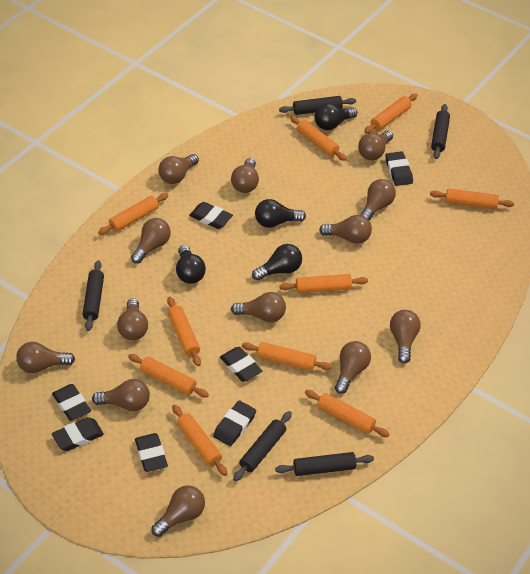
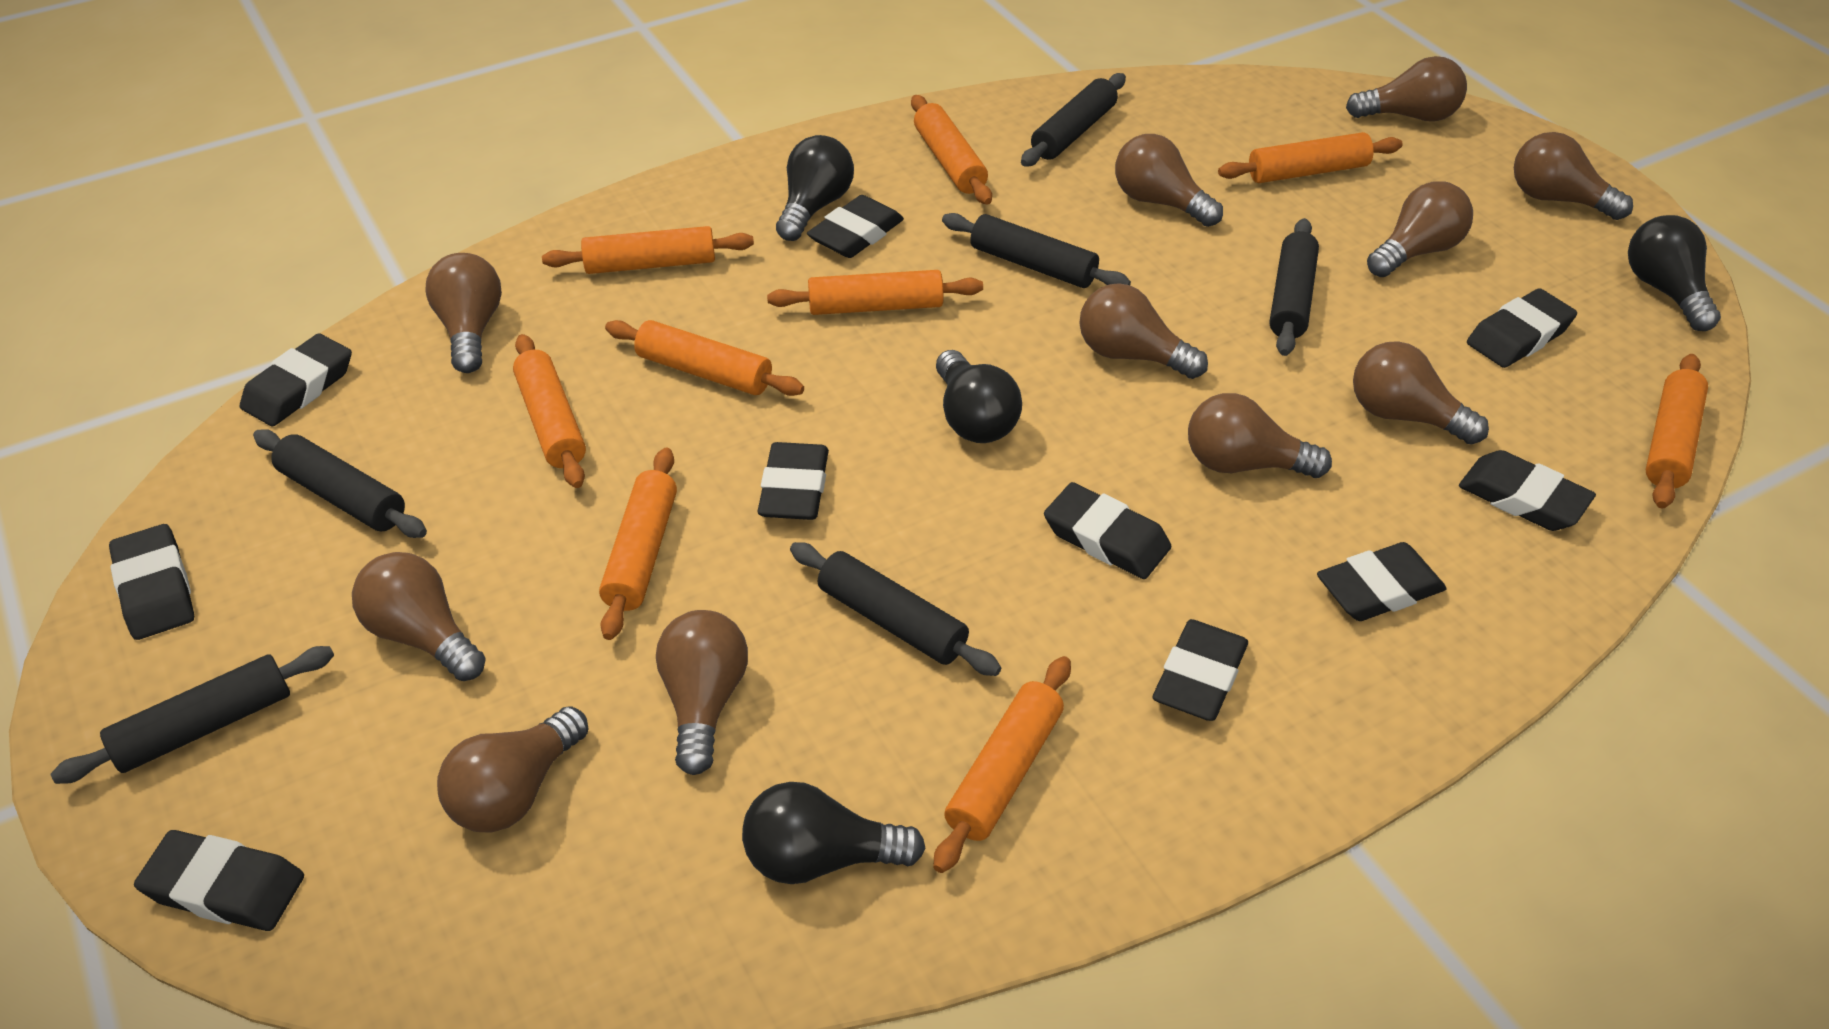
black eraser: [52,384,91,421] [52,417,104,451] [135,433,168,472] [189,202,233,229] [213,401,256,446] [220,347,262,382] [385,151,413,186] = 7 -> [109,524,194,640] [134,830,304,931] [240,333,352,426] [758,442,829,520] [807,195,904,258] [1044,482,1171,579] [1153,619,1248,721] [1317,542,1447,621] [1459,450,1596,531] [1467,288,1577,368] = 10
black rolling pin: [83,260,104,331] [233,411,292,481] [275,452,374,476] [279,96,356,115] [431,104,450,159] = 5 -> [50,646,334,784] [253,429,427,538] [790,542,1001,676] [942,213,1131,288] [1021,73,1126,167] [1270,218,1319,356] = 6
brown light bulb: [16,342,75,373] [92,379,150,411] [117,298,148,340] [131,218,171,264] [151,485,205,537] [158,154,199,184] [231,158,259,193] [231,292,286,322] [319,215,372,244] [335,341,371,394] [358,130,393,160] [361,179,396,220] [390,310,421,363] = 13 -> [352,552,486,681] [426,253,502,373] [437,706,588,833] [656,610,748,775] [1080,283,1208,379] [1115,134,1223,227] [1188,393,1332,478] [1346,56,1467,121] [1353,341,1489,445] [1367,181,1473,277] [1514,132,1633,220] = 11
orange rolling pin: [98,193,169,235] [128,354,209,398] [167,297,201,366] [172,405,227,476] [242,342,332,371] [279,274,368,293] [290,116,347,161] [305,390,390,437] [364,93,417,134] [430,188,514,209] = 10 -> [513,334,586,488] [542,226,754,274] [599,448,677,640] [605,320,804,396] [767,270,983,315] [911,95,992,205] [933,656,1071,873] [1218,132,1403,183] [1646,354,1708,509] = 9

